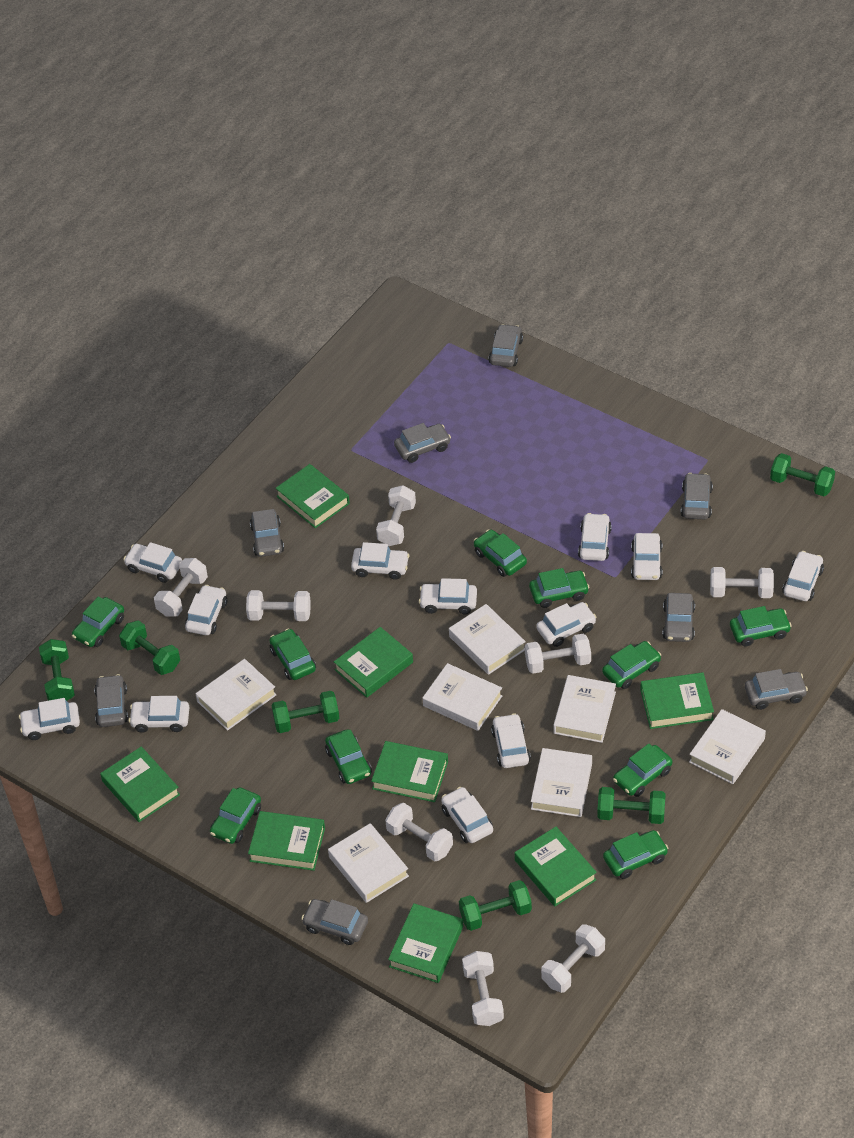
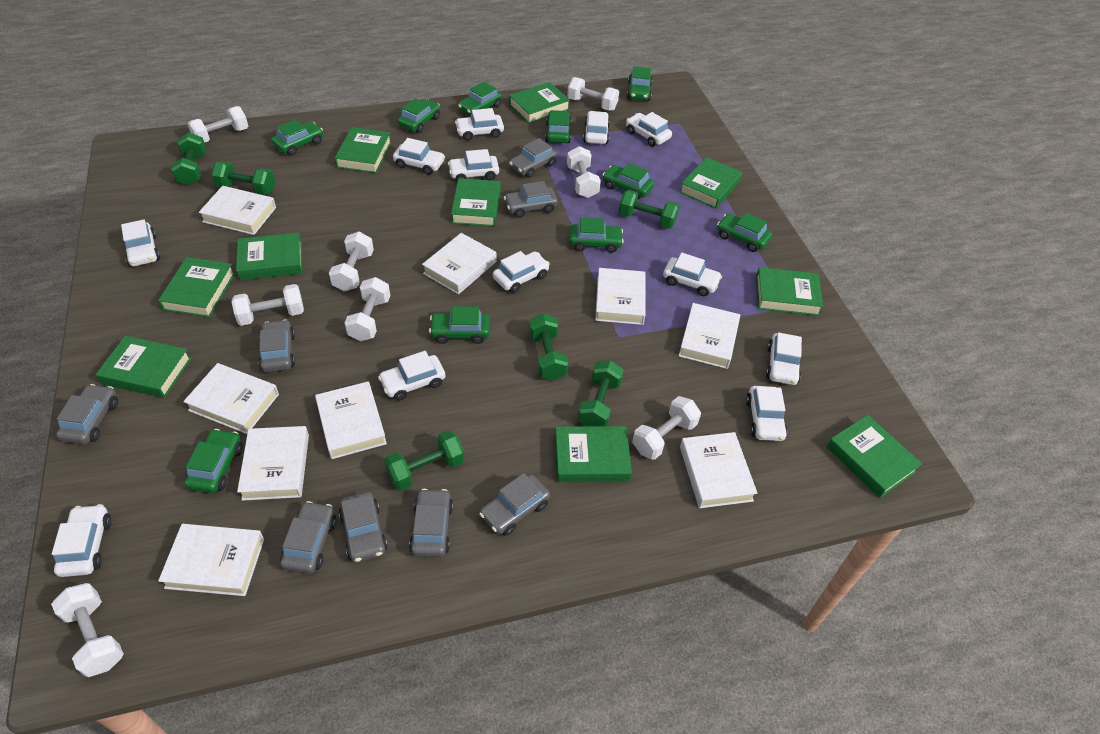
green book: [100,746,180,822] [248,811,325,871] [276,464,350,528] [334,627,413,698] [371,741,448,802] [388,903,463,983] [515,827,597,906] [640,672,714,729] = 8 -> [96,336,191,398] [158,257,235,317] [236,233,302,280] [335,127,391,173] [451,178,501,227] [509,82,570,124] [555,426,632,482] [680,157,742,209] [756,267,823,316] [827,415,922,498] = 10
white book: [196,659,276,731] [328,823,409,903] [423,663,502,731] [449,604,526,675] [531,748,592,817] [553,675,616,743] [689,709,766,784] = 7 -> [158,524,264,596] [183,363,279,434] [199,186,276,235] [237,426,309,501] [315,381,387,459] [422,233,497,294] [595,268,646,325] [679,303,740,369] [680,432,757,508] = 9

